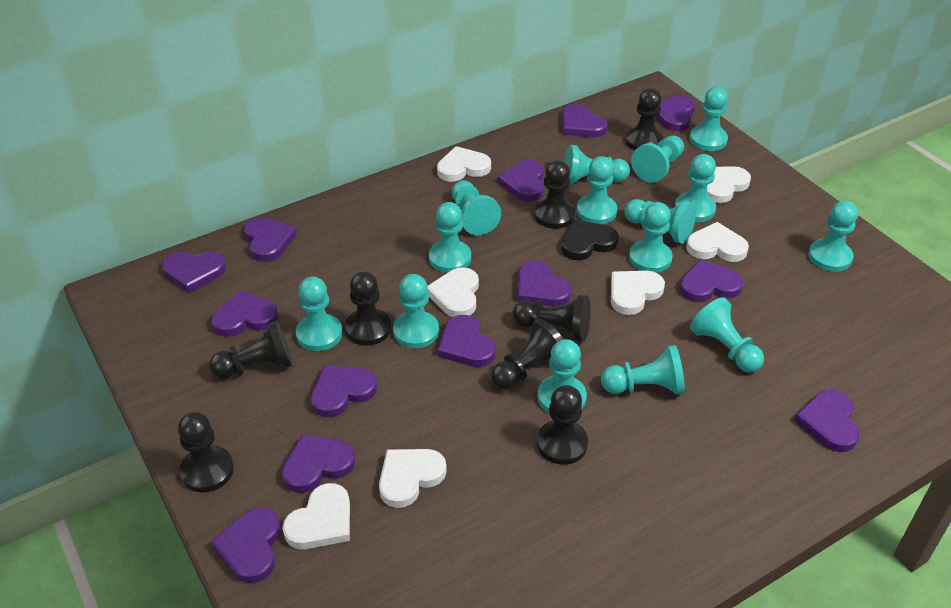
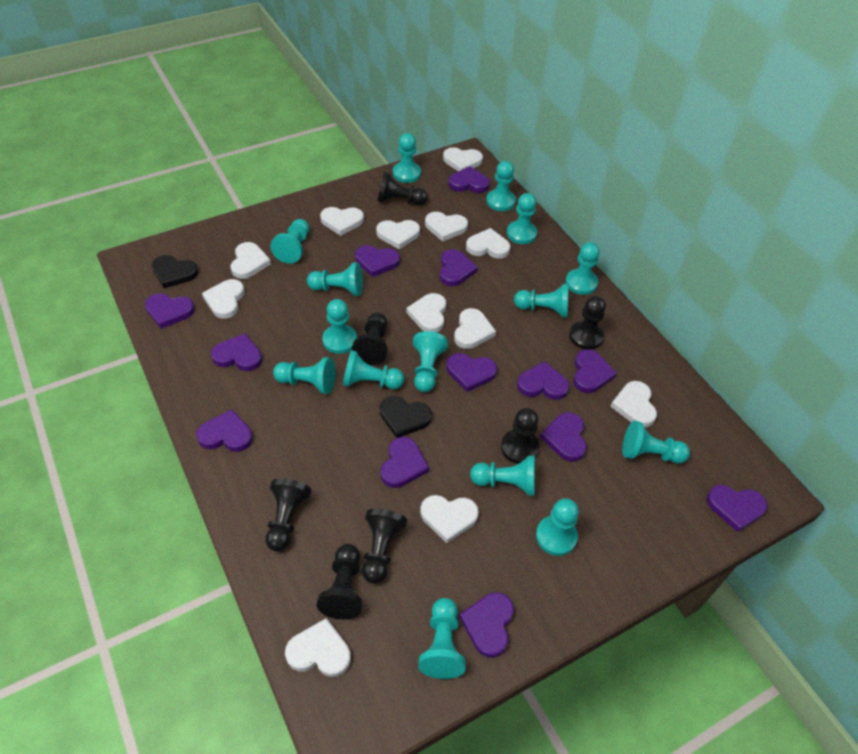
black heart: [561,219,619,260] = 1 -> [152,255,198,288] [380,396,432,438] = 2
black pawn: [178,412,234,492] [209,321,293,379] [345,271,391,346] [491,319,564,390] [513,295,591,342] [534,160,575,229] [537,385,588,465] [625,88,664,150] = 8 -> [265,479,312,552] [317,544,362,619] [352,313,388,365] [362,509,407,584] [378,172,428,206] [501,408,539,464] [569,296,606,350] = 7
white heart: [282,483,350,549] [379,449,447,508] [427,267,479,317] [437,146,491,182] [611,271,665,315] [686,222,749,262] [707,166,751,203] = 7 -> [202,279,245,319] [231,242,271,279] [285,618,351,677] [320,207,364,236] [376,220,420,249] [406,293,446,332] [420,495,479,543] [425,212,468,242] [443,147,483,171] [454,308,496,349] [466,228,511,259] [610,381,657,428] = 12

